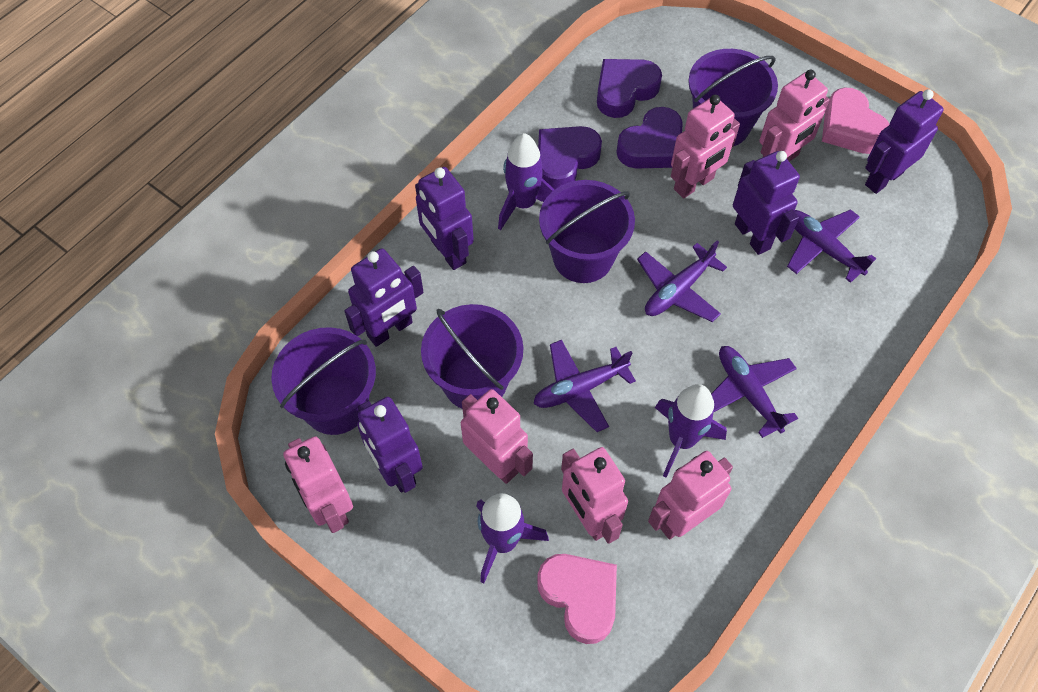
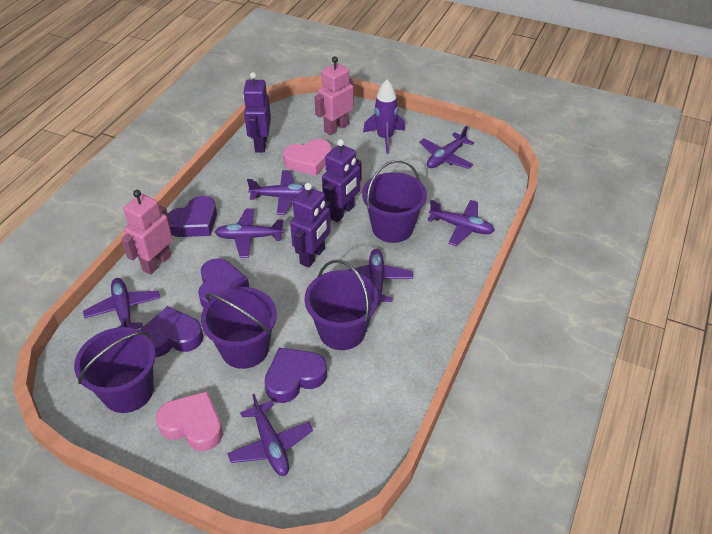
pink robot: [283,436,353,533] [461,389,533,484] [561,447,628,544] [648,451,733,540] [671,95,740,198] [759,70,830,162] = 6 -> [121,190,173,275] [315,56,354,135] = 2
purple heart: [538,126,602,189] [597,59,662,118] [616,107,683,169] = 3 -> [140,306,203,357] [168,196,217,237] [198,258,249,308] [264,348,327,403] = 4
purple plane: [533,340,636,432] [637,240,727,322] [711,346,798,438] [787,209,876,283] = 4 -> [83,278,160,329] [215,209,284,258] [227,394,313,476] [247,170,305,215] [348,249,413,305] [419,126,474,169] [427,200,495,246] = 7
purple robot: [344,248,423,347] [357,397,423,493] [415,167,474,270] [733,151,800,255] [865,89,944,194] = 5 -> [243,72,271,152] [290,183,331,268] [322,139,362,222] = 3
purple rocket: [477,493,549,584] [498,133,555,230] [655,384,727,478] = 3 -> [363,79,405,154] = 1

